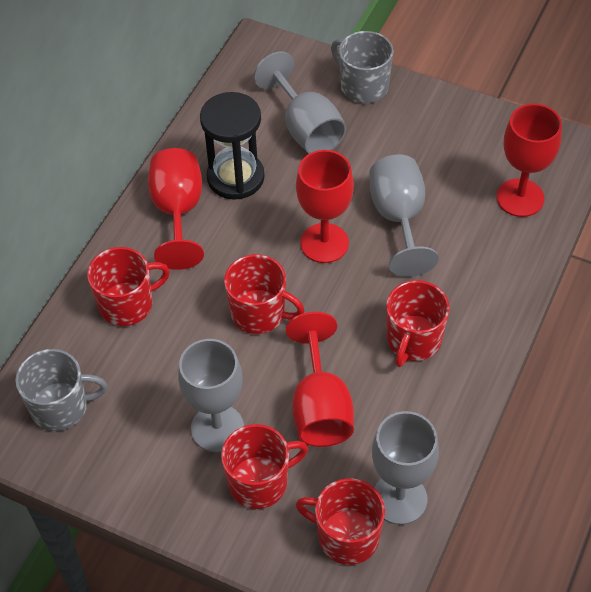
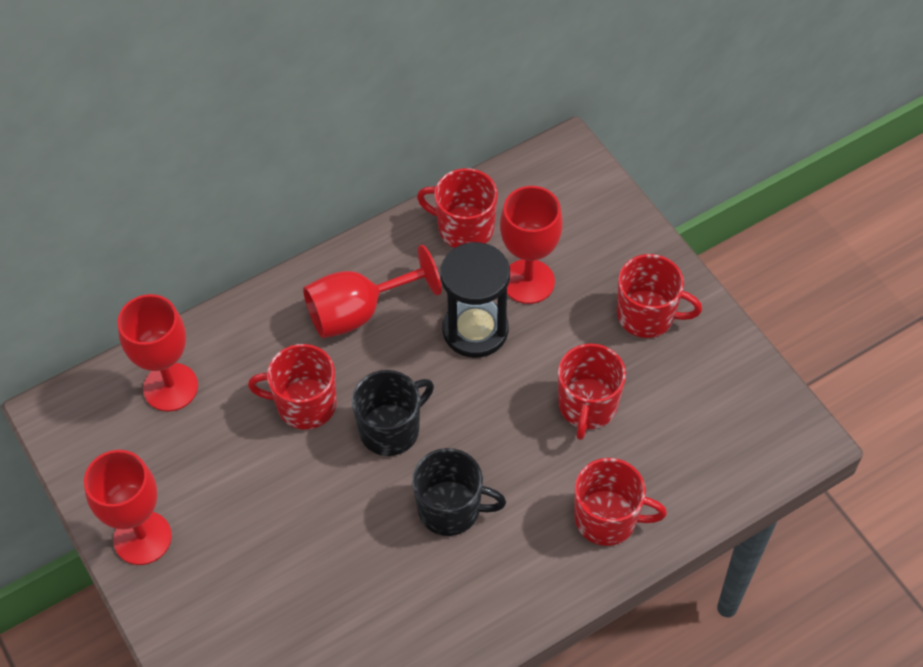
black mug: none = 0 -> [352,370,434,456] [412,448,506,536] = 2
grey goblet: [178,339,244,452] [254,52,346,154] [369,154,439,277] [372,411,439,525] = 4 -> none = 0
grey mug: [15,349,107,431] [331,31,393,103] = 2 -> none = 0

